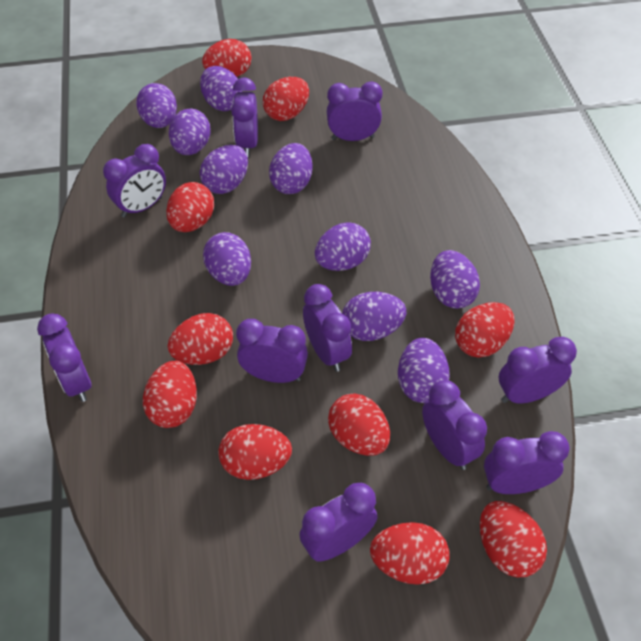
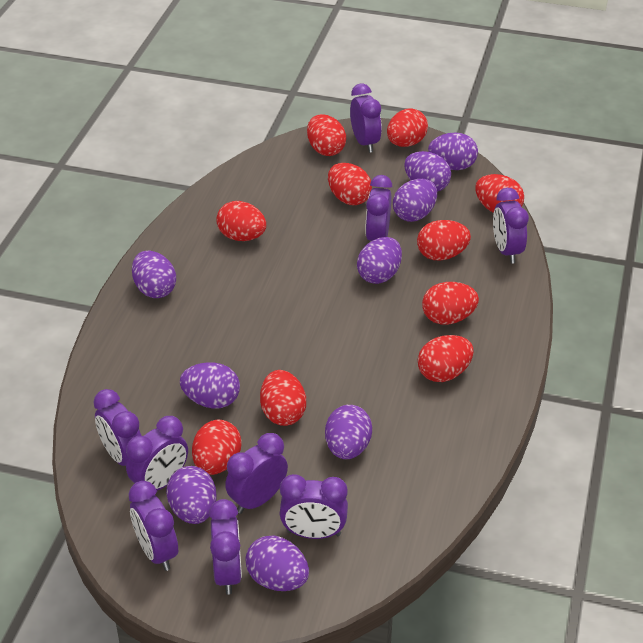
purple clock: [37,313,92,402] [103,144,166,218] [231,77,258,157] [236,319,308,383] [299,483,377,562] [303,284,352,372] [327,81,383,141] [422,380,487,470] [484,431,570,494] [499,337,577,403] = 10 -> [93,389,142,466] [126,416,188,490] [129,481,178,571] [209,499,242,595] [225,433,288,514] [280,474,348,539] [350,83,382,153] [365,175,392,241] [493,188,529,264] = 9
purple egg: [136,83,177,128] [169,109,211,155] [200,66,242,111] [200,145,248,194] [203,232,251,286] [269,143,313,194] [315,222,371,271] [342,292,406,341] [398,338,450,403] [430,250,480,309] = 10 -> [132,251,176,298] [166,466,217,524] [180,362,240,409] [245,535,309,591] [325,405,372,459] [357,237,402,284] [393,179,437,222] [404,151,451,192] [428,133,478,170] = 9

